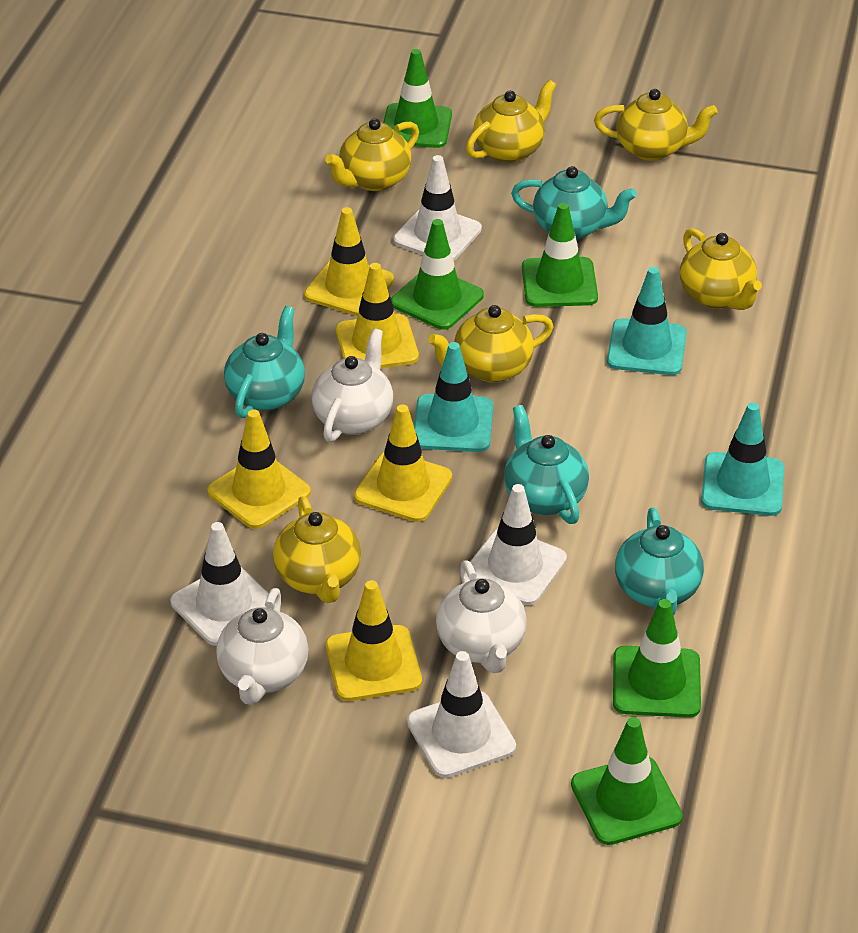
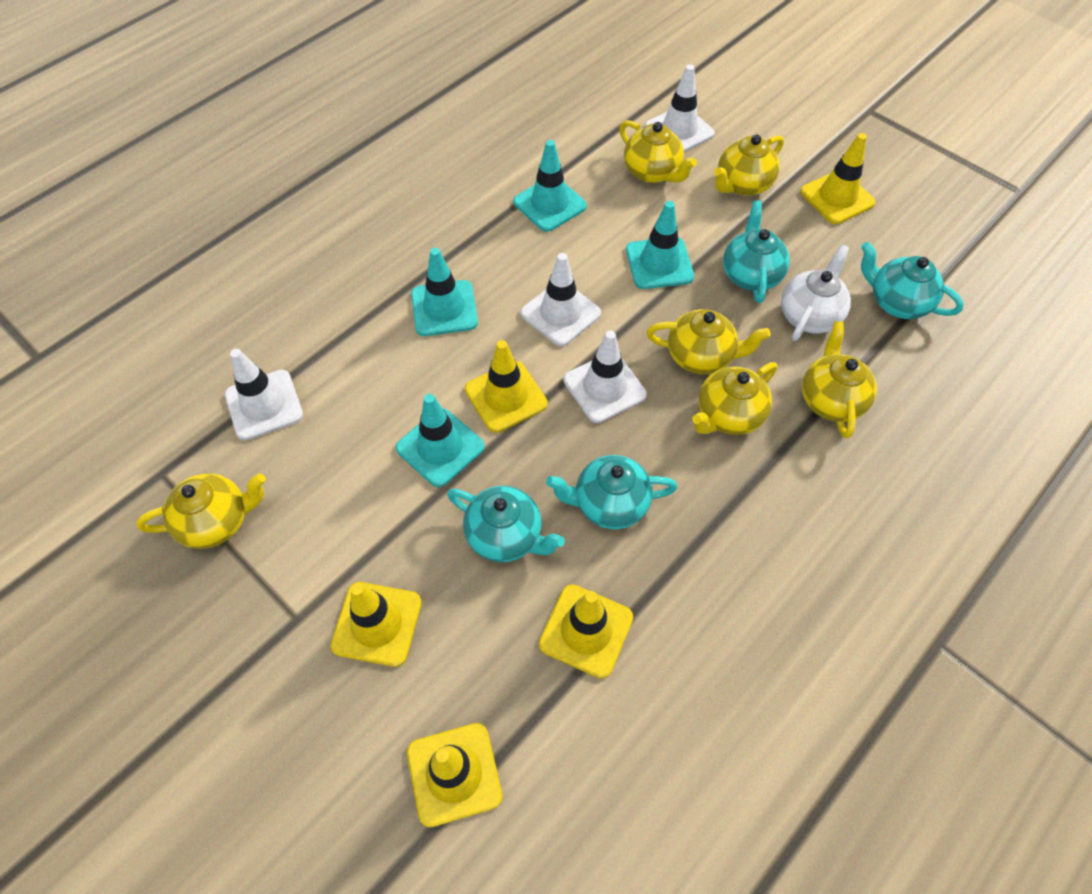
green traffic cone: [383,49,452,148] [391,219,484,330] [522,203,598,307] [571,717,683,845] [613,599,701,718] = 5 -> none = 0
turquoise traffic cone: [414,342,493,452] [607,267,687,375] [701,402,784,516] = 3 -> [396,394,485,487] [411,248,478,336] [513,140,587,232] [626,201,694,289] = 4
white teapot: [216,588,309,705] [311,328,393,442] [436,560,527,673] = 3 -> [781,245,851,341] = 1

